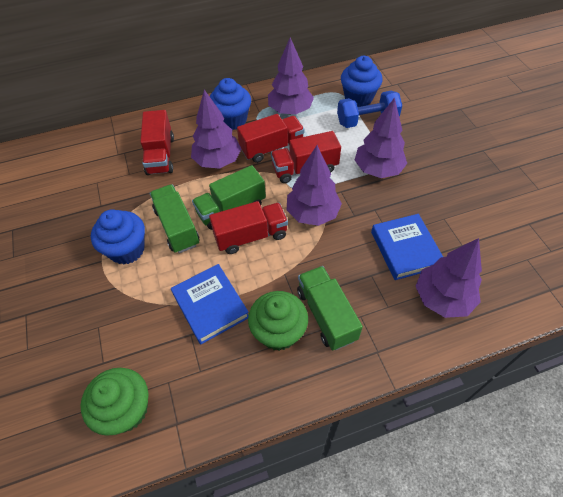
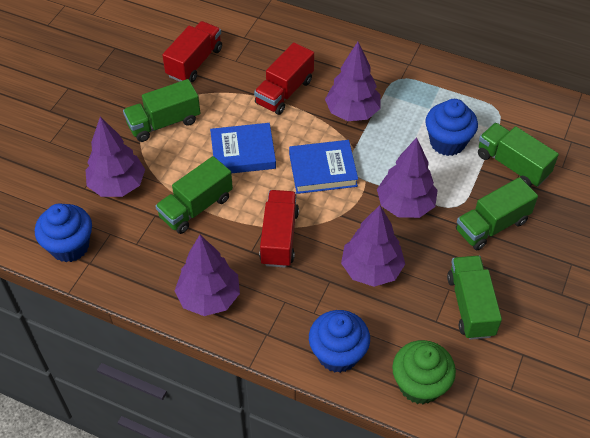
blue dumbbell: [337,91,402,128] = 1 -> none = 0
green cupcake: [81,368,148,436] [248,291,308,351] = 2 -> [392,340,456,404] = 1
green truck: [150,184,200,253] [192,165,266,230] [297,266,363,350] = 3 -> [123,79,200,142] [155,156,233,234] [447,256,502,340] [456,177,538,250] [478,123,559,187] = 5
red truck: [140,110,174,175] [209,201,288,254] [237,114,305,163] [271,131,341,183] = 4 -> [162,21,222,82] [254,42,314,115] [259,190,299,268] = 3

